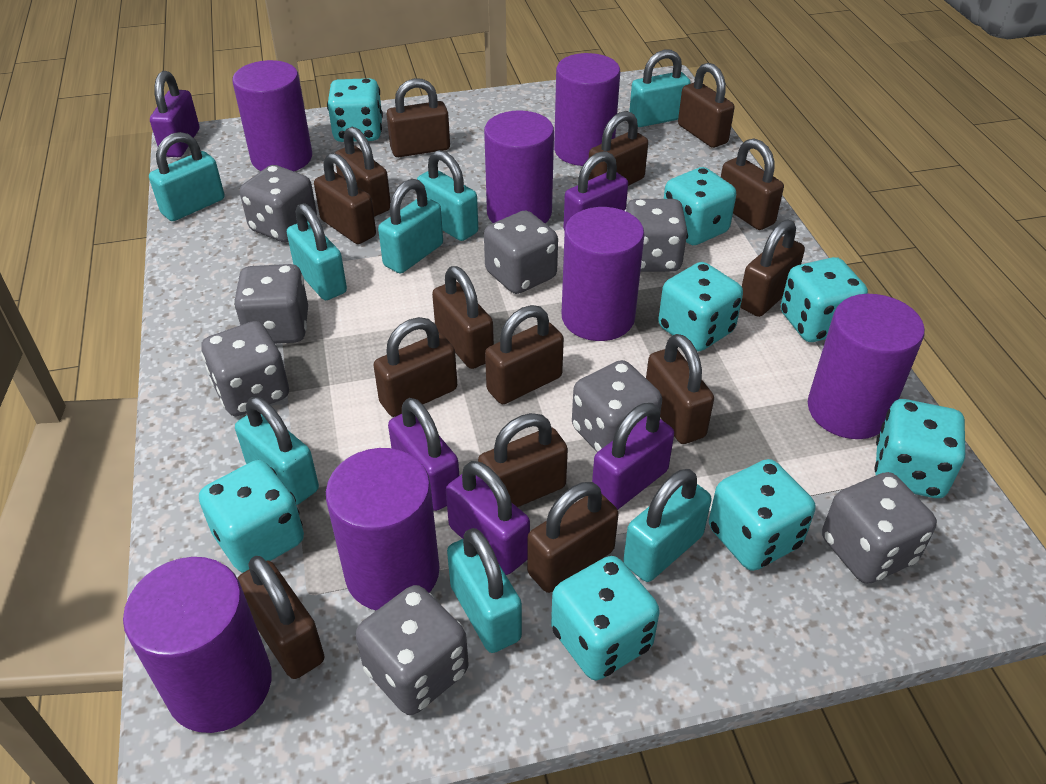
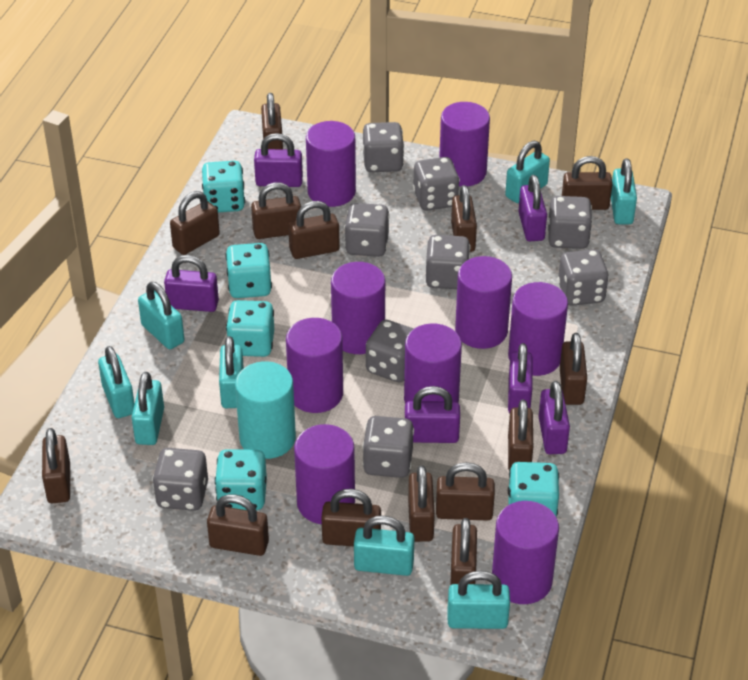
grey dice: [201,321,289,416] [234,264,308,344] [240,165,317,242] [356,585,469,715] [484,211,558,294] [572,360,662,452] [625,199,687,272] [822,472,937,584] = 8 -> [152,448,208,511] [344,203,390,257] [363,122,404,172] [363,416,414,478] [366,320,414,382] [413,157,460,211] [426,235,470,289] [548,196,593,249] [558,249,609,306] = 9
purple cylinder: [123,557,272,733] [232,60,312,171] [326,448,439,611] [484,110,554,223] [554,53,620,166] [562,207,644,341] [808,294,925,439] = 7 -> [286,318,343,413] [294,424,355,524] [306,121,356,207] [331,262,385,354] [404,323,462,404] [439,102,490,186] [455,256,512,349] [492,501,559,604] [508,282,568,376] = 9
purple padlock: [150,71,199,157] [388,398,459,511] [446,461,530,575] [563,151,628,231] [592,403,674,510] = 5 -> [164,255,219,312] [254,133,303,187] [405,386,460,443] [508,343,533,414] [518,175,547,241] [539,381,570,454] = 6
turquoise cylinder: none = 0 -> [235,361,296,459] = 1
turquoise dice: [199,460,304,573] [327,78,383,142] [551,556,660,680] [658,262,743,351] [664,167,736,245] [709,459,815,571] [781,257,868,342] [874,399,965,498] = 8 -> [202,161,245,212] [215,449,267,510] [225,243,272,298] [226,300,274,357] [508,462,559,517] = 5

